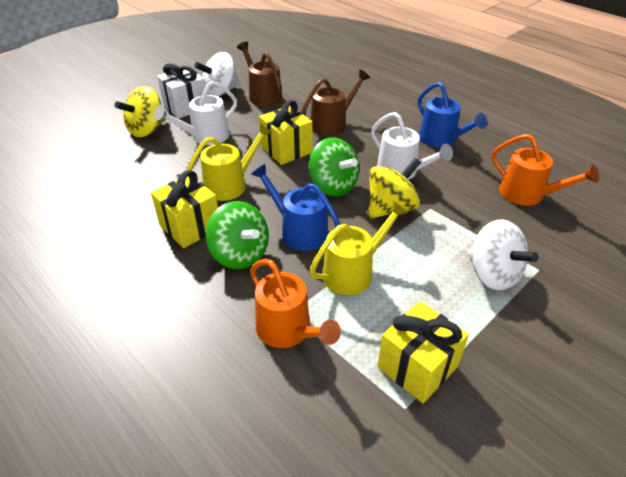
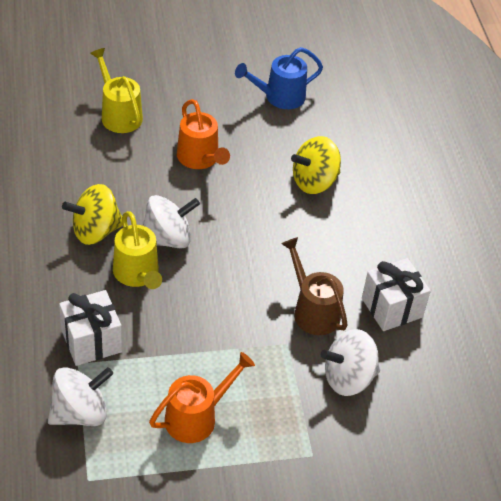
blue watering can: [251,164,340,251] [418,82,488,148] = 2 -> [235,47,323,109] = 1
brown watering can: [237,42,282,106] [301,69,370,136] = 2 -> [281,237,348,335] = 1
green spinning top: [206,201,269,269] [309,138,360,196] = 2 -> none = 0
white gift: [157,64,206,119] = 1 -> [59,290,122,366] [362,258,431,331] = 2
white spinning top: [194,52,240,97] [468,219,539,290] = 2 -> [48,367,113,426] [143,195,200,249] [321,329,380,396] = 3
white watering can: [154,81,237,145] [371,112,453,180] = 2 -> none = 0
yellow gift: [151,170,218,248] [259,100,313,165] [378,301,469,403] = 3 -> none = 0

